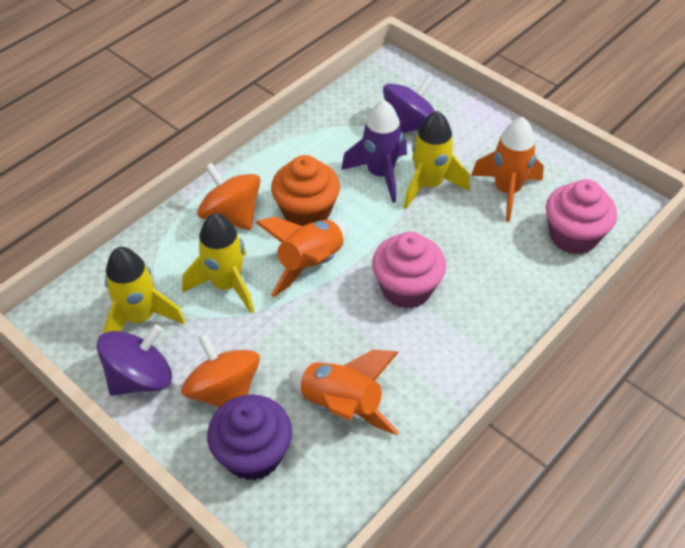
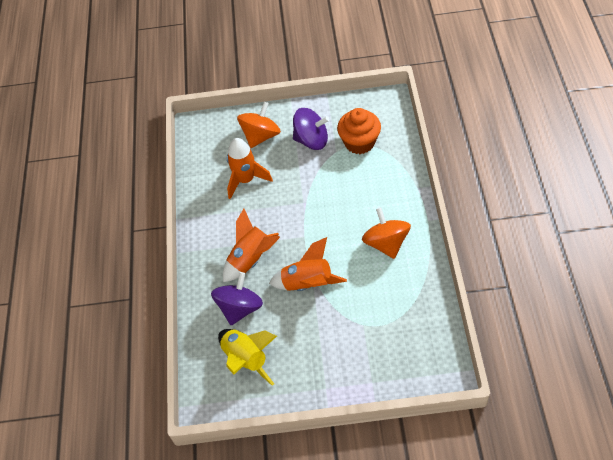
pink cupcake: [372,232,446,309] [546,179,617,255] = 2 -> none = 0
purple cupcake: [207,394,292,481] = 1 -> none = 0
purple rocket: [341,100,407,203] = 1 -> none = 0
yellow rocket: [103,247,185,334] [182,213,254,314] [404,111,470,209] = 3 -> [218,329,277,386] = 1

